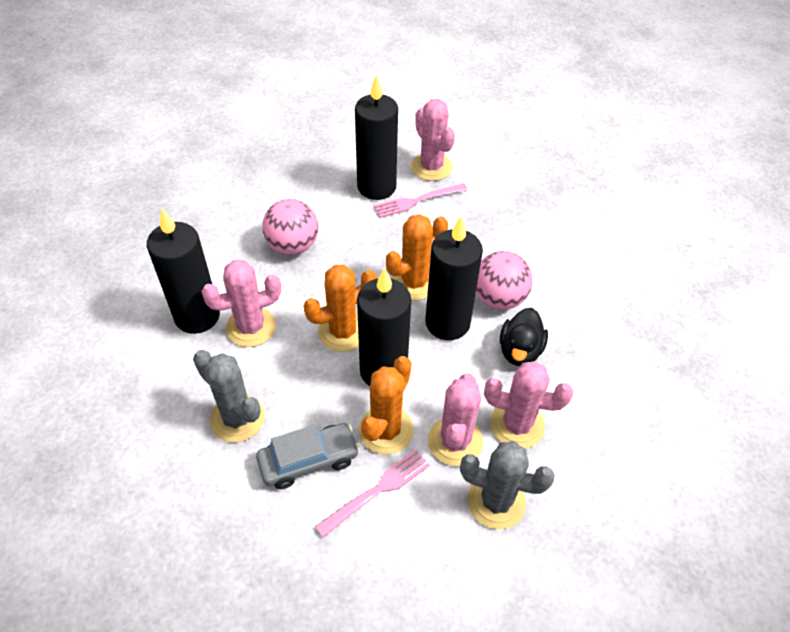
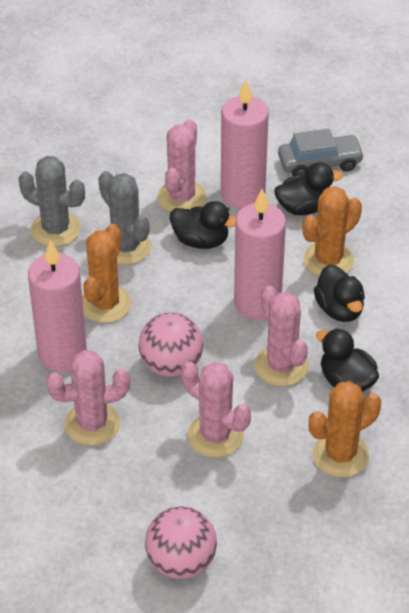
black candle: [147,208,220,334] [355,74,398,200] [357,267,411,386] [425,216,483,340] = 4 -> none = 0
black duck: [500,308,548,366] = 1 -> [170,201,236,249] [274,163,343,215] [314,264,365,322] [316,328,379,392] = 4
pink candle: none = 0 -> [28,240,87,372] [221,80,269,209] [234,189,286,320] = 3
pink fork: [315,450,430,538] [374,184,468,218] = 2 -> none = 0

